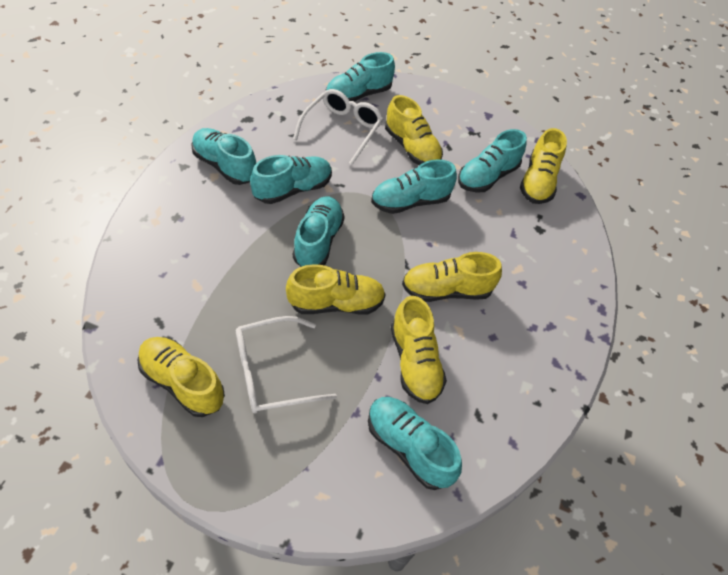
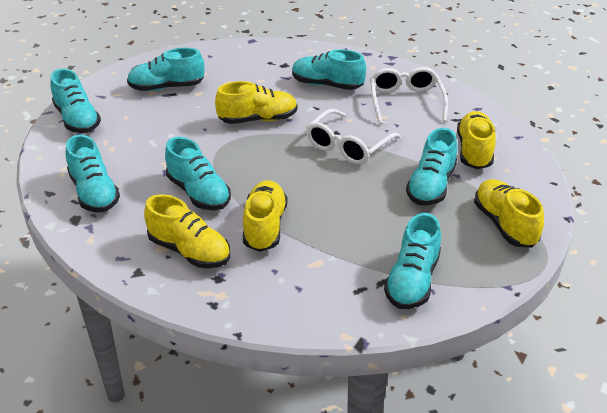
yellow shoe: [138,337,225,417] [286,264,386,315] [385,95,443,165] [391,296,447,404] [402,252,502,302] [520,128,567,204] = 6 -> [144,194,230,268] [215,81,298,124] [243,180,287,252] [457,111,496,169] [474,179,544,248] = 5

